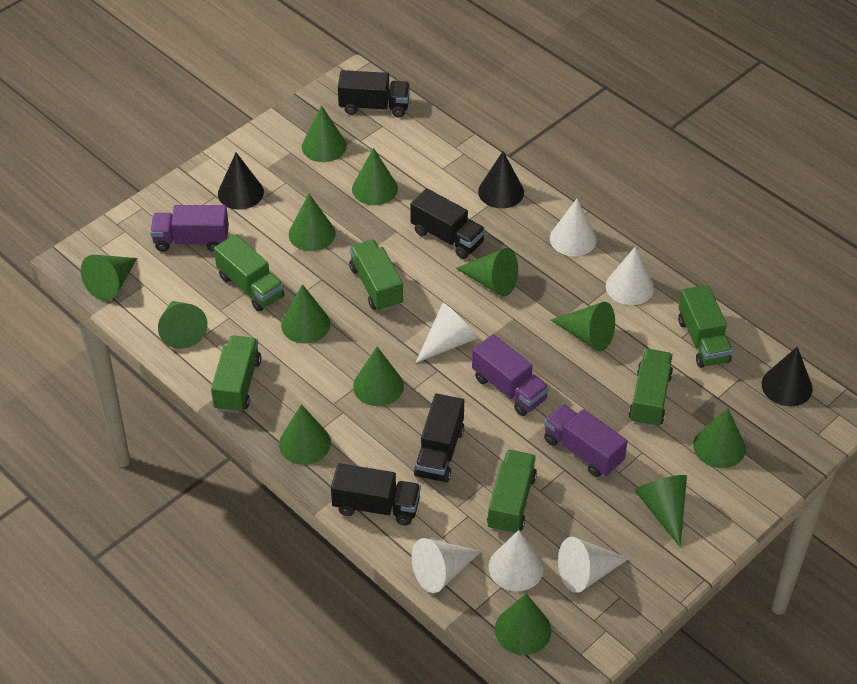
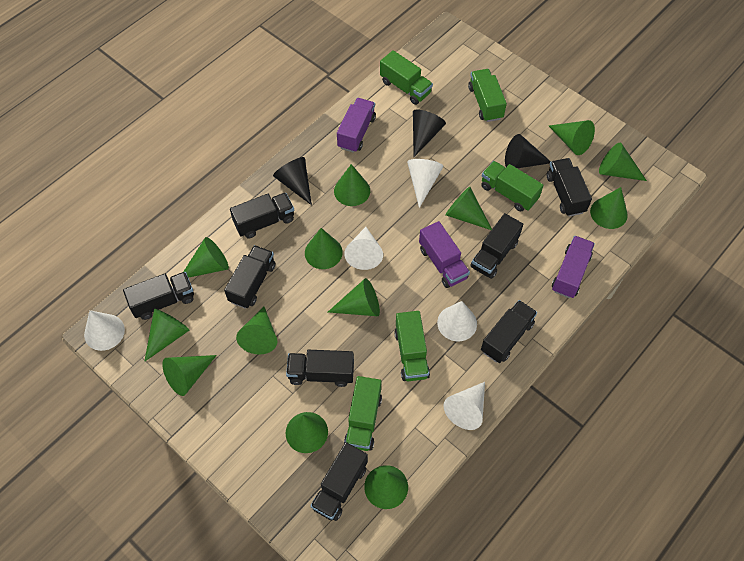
black truck: [331,463,421,525] [338,70,410,117] [410,188,486,259] [414,394,464,483] = 4 -> [123,272,194,320] [224,245,276,309] [230,193,294,238] [286,350,354,387] [311,442,368,521] [470,213,523,279] [481,300,537,363] [547,158,592,217] = 8
green truck: [211,335,261,413] [214,234,284,312] [349,240,403,312] [487,450,537,535] [629,349,673,428] [678,285,733,368] = 6 -> [344,376,382,451] [380,50,433,105] [394,311,430,381] [468,69,507,122] [481,161,543,211] = 5
white cone: [412,538,481,593] [416,303,477,363] [488,530,544,592] [550,199,597,256] [558,537,629,593] [606,246,654,305] = 6 -> [84,310,125,351] [344,227,383,270] [407,159,443,208] [437,301,477,341] [443,382,485,430] = 5

